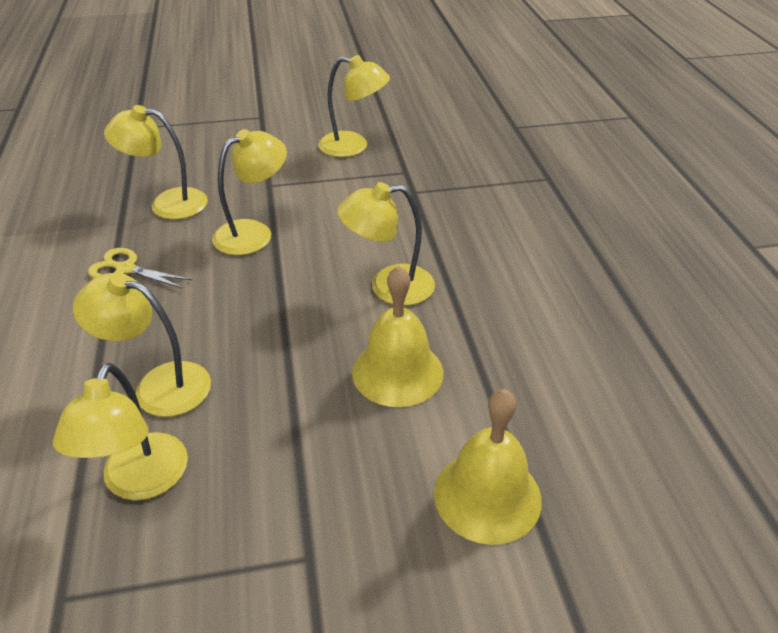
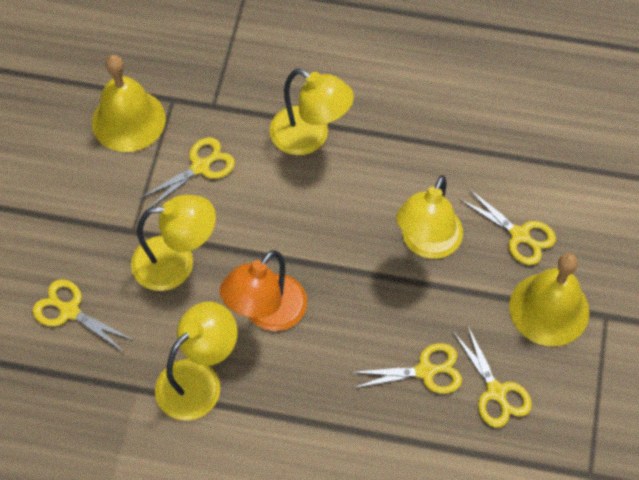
orange lamp: none = 0 -> [220,250,307,331] = 1
yellow lamp: [52,363,188,500] [73,273,211,417] [104,105,208,220] [212,129,287,255] [318,55,390,157] [337,182,435,306] = 6 -> [131,195,216,291] [155,302,238,421] [270,69,354,155] [396,175,463,259] = 4
yellow scissors: [88,248,192,289] = 1 -> [33,279,133,353] [139,137,235,208] [350,343,462,394] [453,325,532,428] [459,188,556,265] = 5

